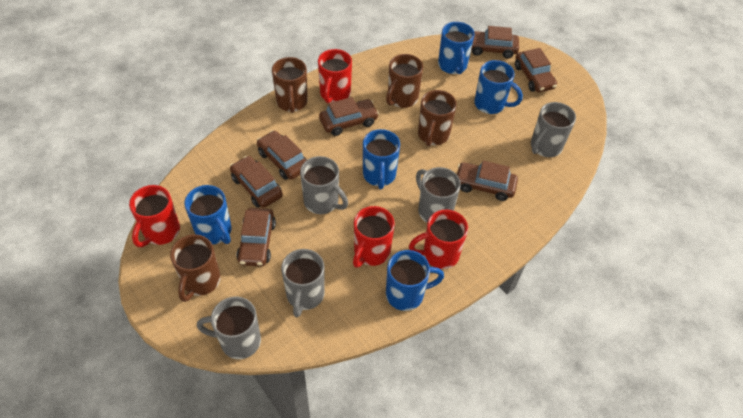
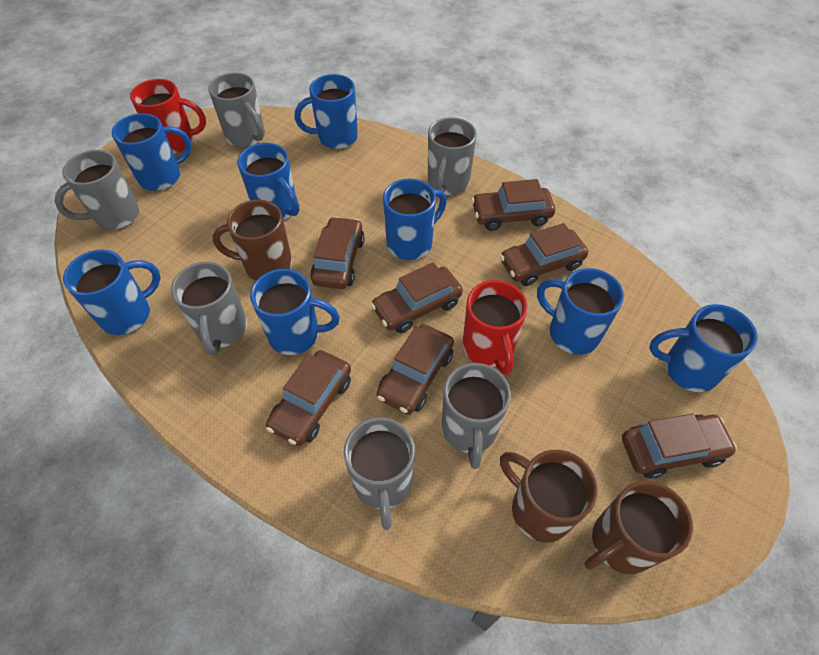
blue mug: [184,185,231,244] [363,129,400,189] [386,250,444,311] [438,22,475,74] [474,60,523,114] = 5 -> [63,250,161,335] [112,113,192,191] [237,143,299,220] [250,269,340,355] [295,74,358,149] [383,179,447,260] [537,268,624,355] [649,304,758,392] = 8
brown mug: [170,234,221,302] [272,57,308,113] [386,54,423,108] [418,90,457,146] = 4 -> [212,200,292,281] [500,450,598,542] [585,481,693,574] = 3
grey mug: [197,297,261,359] [281,249,325,317] [300,156,348,214] [416,167,461,223] [531,102,576,157] = 5 -> [54,150,139,230] [171,262,247,355] [208,73,265,147] [344,417,415,530] [428,117,477,195] [442,363,511,469] = 6
red mug: [129,185,180,247] [318,49,352,103] [353,206,395,268] [409,210,468,269] = 4 -> [130,79,206,154] [463,280,528,375] = 2

